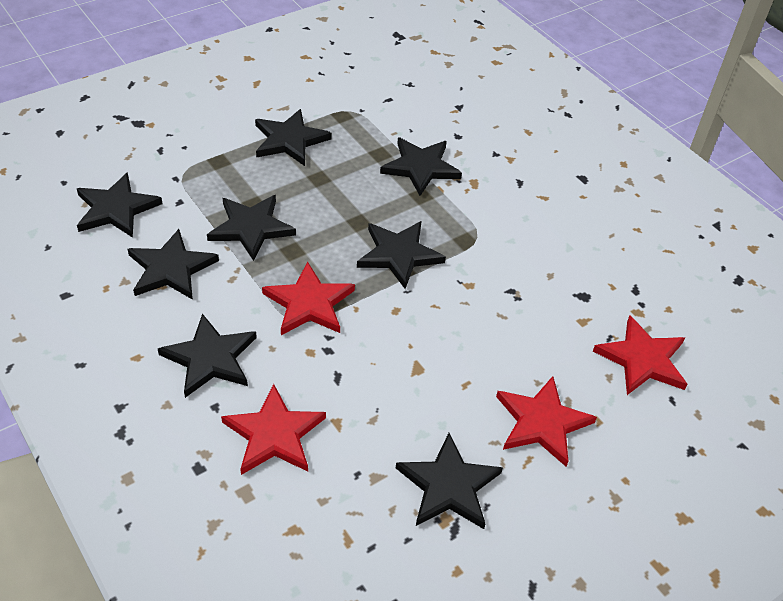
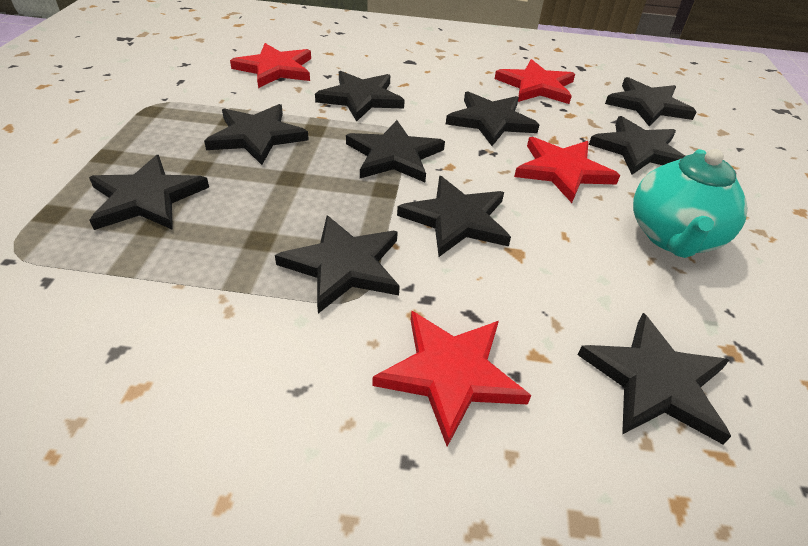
black star: [76,172,163,238] [128,229,219,300] [158,314,257,398] [207,195,296,261] [255,109,332,166] [357,221,446,289] [380,137,462,196] [396,433,503,529] = 8 -> [89,155,209,230] [204,104,309,165] [275,215,400,314] [315,71,405,122] [346,120,445,182] [397,176,511,257] [446,92,540,146] [578,313,731,445] [589,116,685,175] [605,77,697,126] = 10
turquoise teapot: none = 0 -> [633,149,748,258] = 1

